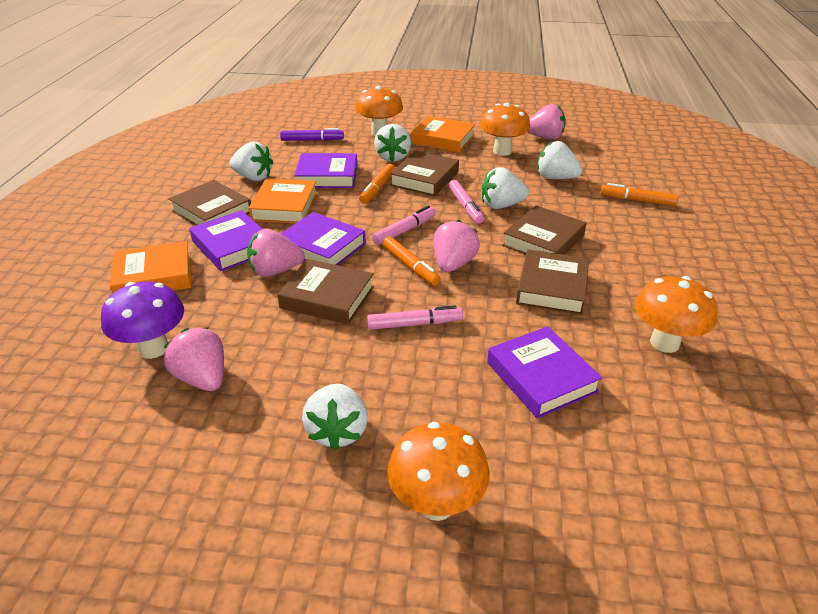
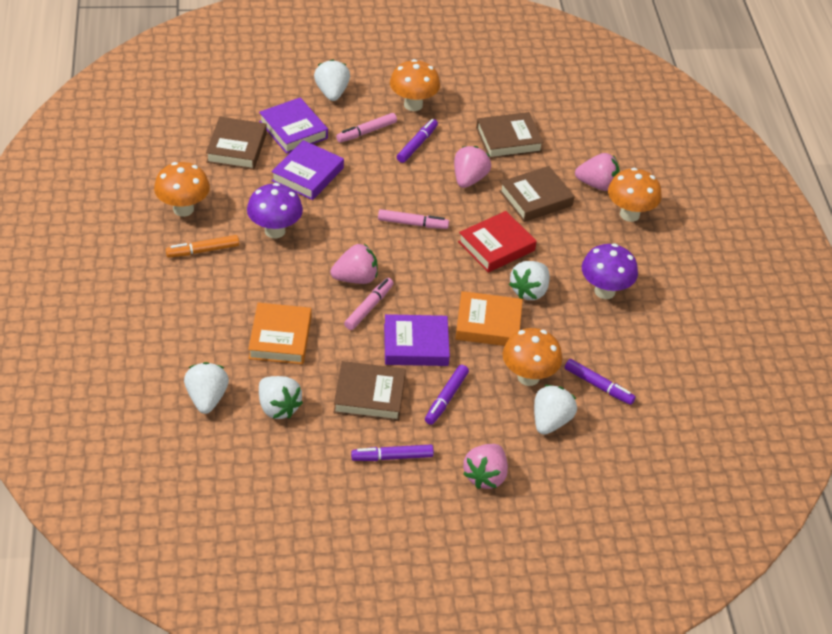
brown book: [169,180,251,226] [277,259,374,325] [390,150,459,196] [502,205,587,255] [516,249,589,315] = 5 -> [206,117,267,170] [334,361,406,421] [476,112,544,159] [500,166,575,222] = 4
orange book: [110,241,192,293] [248,178,317,223] [411,116,475,153] = 3 -> [248,303,312,364] [455,291,523,346] = 2
orange marker: [359,164,395,204] [383,236,441,286] [601,183,678,206] = 3 -> [165,235,239,258] = 1
purple book: [189,210,262,271] [280,212,366,265] [294,153,357,188] [487,326,602,419] = 4 -> [259,97,328,154] [271,140,344,200] [384,314,450,366] = 3
purple marker: [280,128,344,141] = 1 -> [351,444,434,461] [397,119,438,163] [425,365,469,425] [565,359,636,405] = 4
purple mushroom: [101,281,184,359] = 1 -> [247,183,303,238] [582,243,638,299] = 2
red book: none = 0 -> [458,211,537,273] = 1

